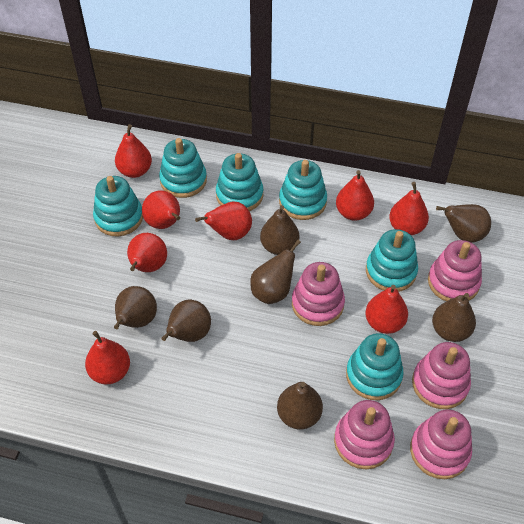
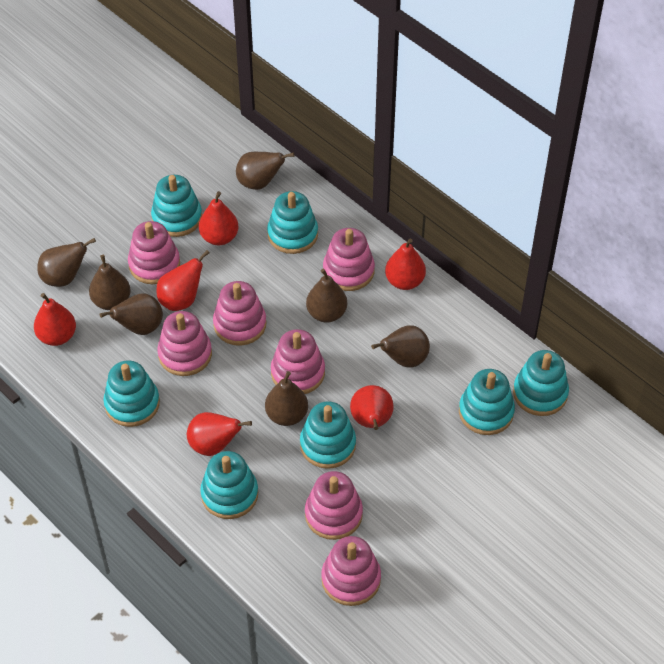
pink stacking toy: [292,262,345,326] [334,400,395,469] [410,410,472,479] [412,342,471,409] [428,240,482,301] = 5 -> [128,221,180,284] [157,311,212,376] [213,281,266,346] [271,329,325,394] [305,471,363,540] [321,536,381,606] [323,228,375,291] = 7
red pear: [85,331,130,384] [115,124,152,178] [127,233,167,272] [142,190,180,229] [195,202,252,240] [336,170,374,221] [365,285,408,334] [389,182,429,235] = 8 -> [34,293,76,346] [156,250,210,311] [187,412,252,456] [199,191,239,245] [350,385,394,430] [385,238,426,290] = 6
turquoise stacking toy: [93,176,143,236] [159,138,207,198] [216,153,263,211] [279,160,327,220] [346,333,404,400] [366,229,418,292] = 6 -> [103,361,160,427] [151,175,202,237] [200,451,258,519] [267,191,318,254] [300,401,356,469] [459,369,515,435] [513,350,569,416] = 7

